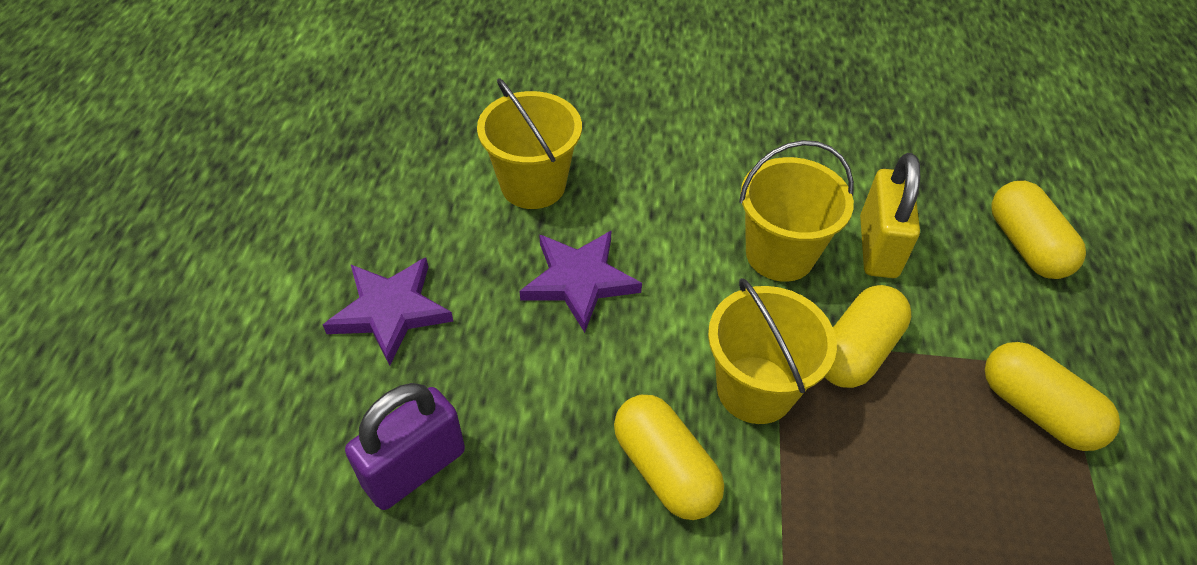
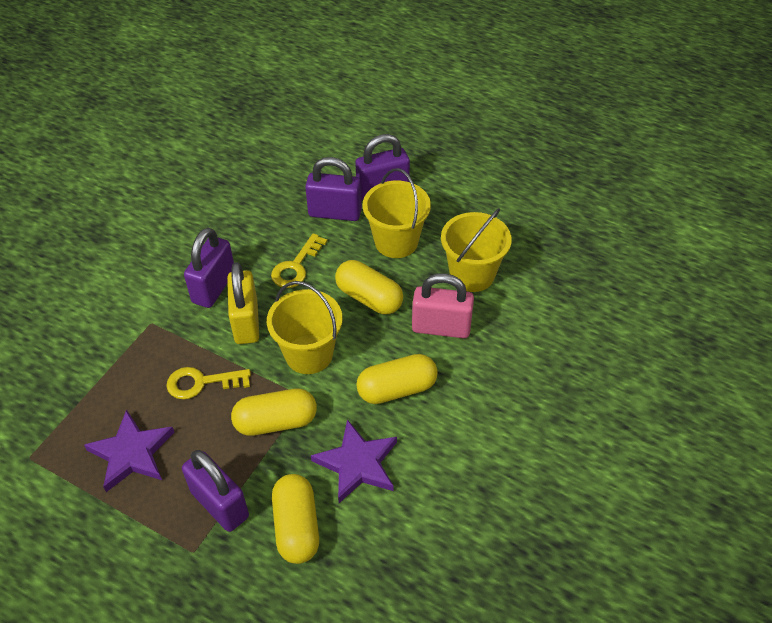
pink padlock: none = 0 -> [412,273,474,338] = 1
purple padlock: [345,383,465,510] = 1 -> [182,450,249,532] [184,228,234,308] [305,157,362,221] [355,134,410,200] = 4
yellow key: none = 0 -> [166,367,251,400] [271,233,327,288] = 2

